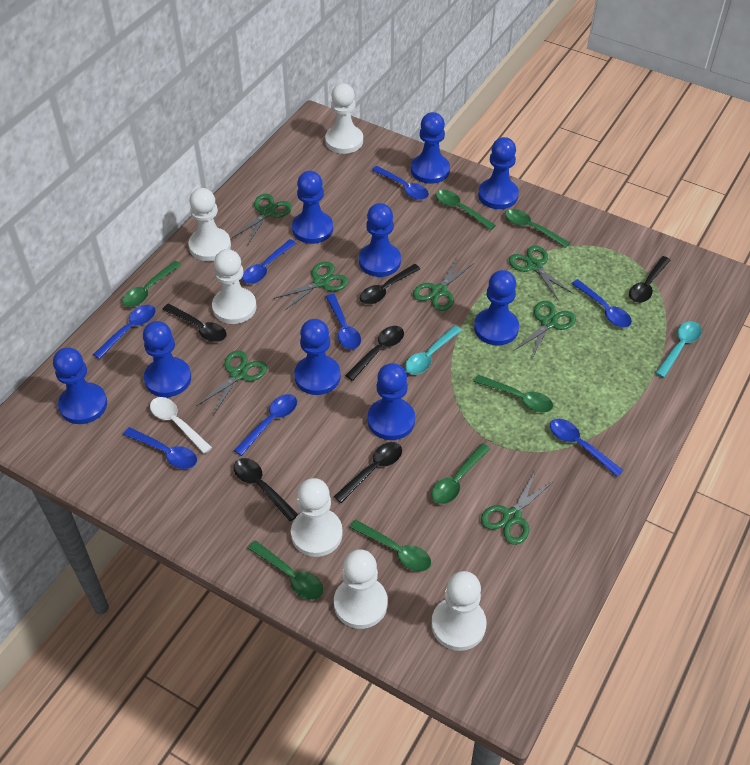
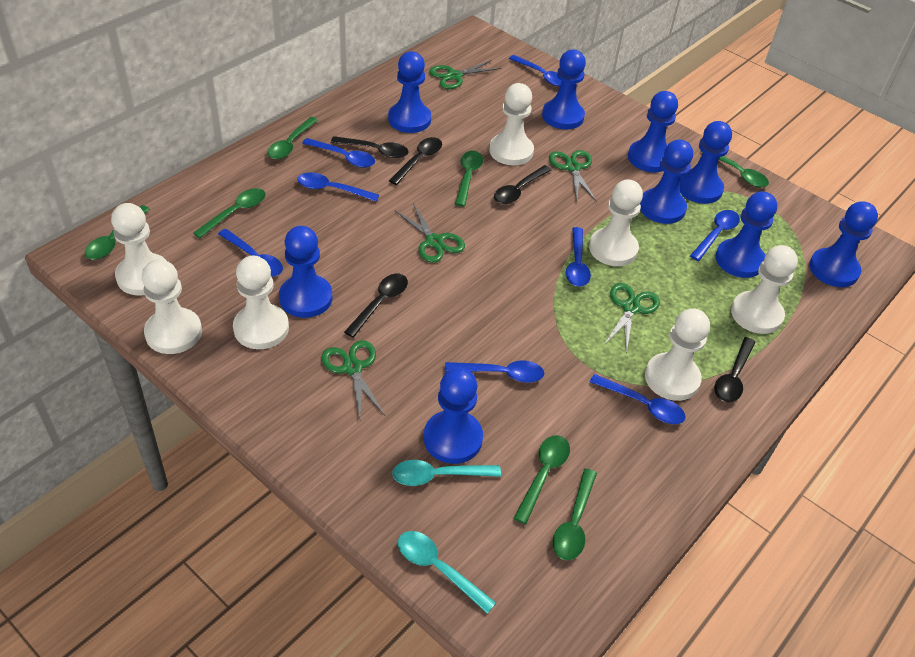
black spoon: [162,304,227,342] [234,458,298,521] [334,442,402,503] [345,326,404,381] [360,264,420,304] [629,256,670,303] = 6 -> [331,136,409,158] [344,274,408,338] [389,137,442,185] [494,165,551,204] [714,337,755,403] = 5
green scissors: [196,350,267,415] [232,194,292,244] [273,262,348,311] [413,257,474,311] [481,472,555,545] [509,246,574,300] [514,301,576,360] = 7 -> [322,340,385,417] [395,203,465,263] [429,60,501,89] [549,150,597,202] [604,283,660,354] = 5
white pawn: [188,188,231,261] [212,249,256,324] [291,478,343,557] [325,83,363,154] [334,549,388,629] [431,571,487,651] = 6 -> [111,203,167,296] [142,259,202,354] [233,256,289,349] [489,83,534,166] [589,179,643,266] [645,308,710,401] [731,245,798,334] = 7
white spoon: [150,397,212,454] = 1 -> none = 0

